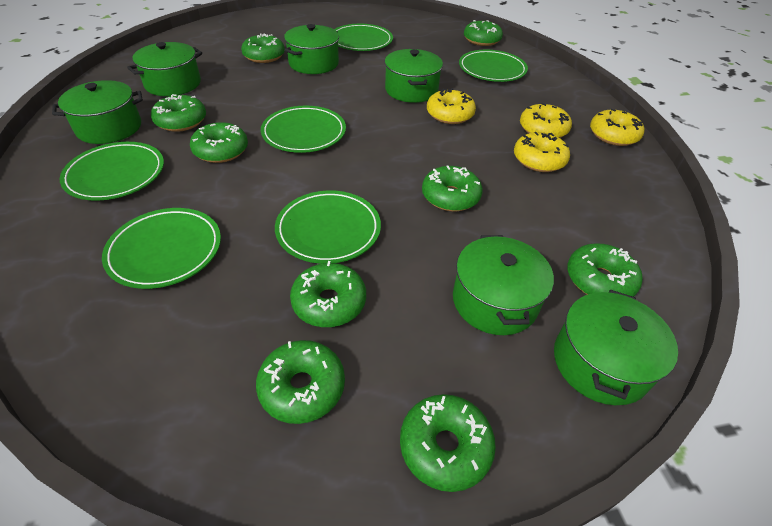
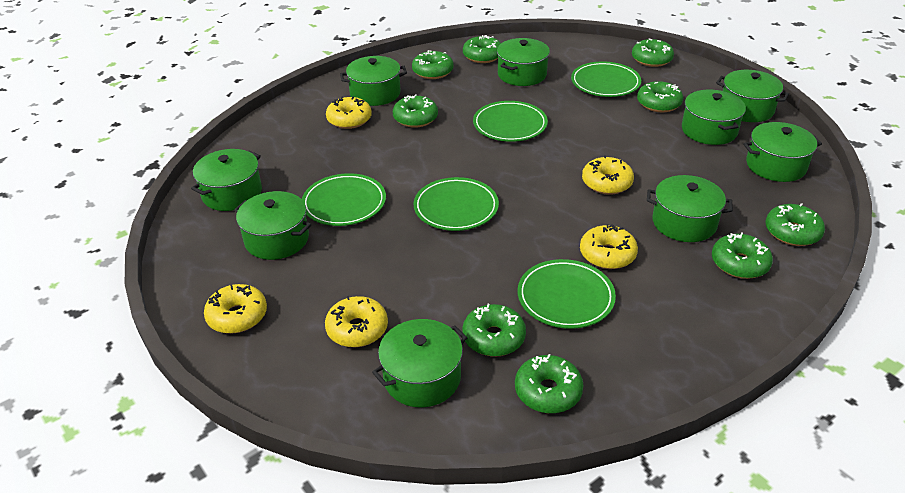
green plate: [60,142,164,201] [102,208,221,289] [261,106,346,153] [275,190,381,264] [334,24,393,51] [459,50,528,82] = 6 -> [302,173,386,226] [414,177,499,231] [473,101,548,142] [518,259,616,329] [571,61,641,97] = 5
green pot: [52,80,143,144] [127,42,202,96] [284,24,339,74] [385,49,443,103] [453,235,554,335] [554,290,678,405] = 6 -> [191,149,262,211] [234,191,311,260] [340,56,407,106] [372,319,467,407] [497,38,550,86] [647,175,733,242] [682,90,746,145] [716,70,789,122] [743,122,822,182] = 9
yellow donut: [427,88,476,124] [514,132,570,172] [520,103,572,138] [590,109,644,146] = 4 -> [204,284,267,334] [325,296,388,347] [326,97,372,129] [580,224,638,269] [582,155,634,195] = 5

